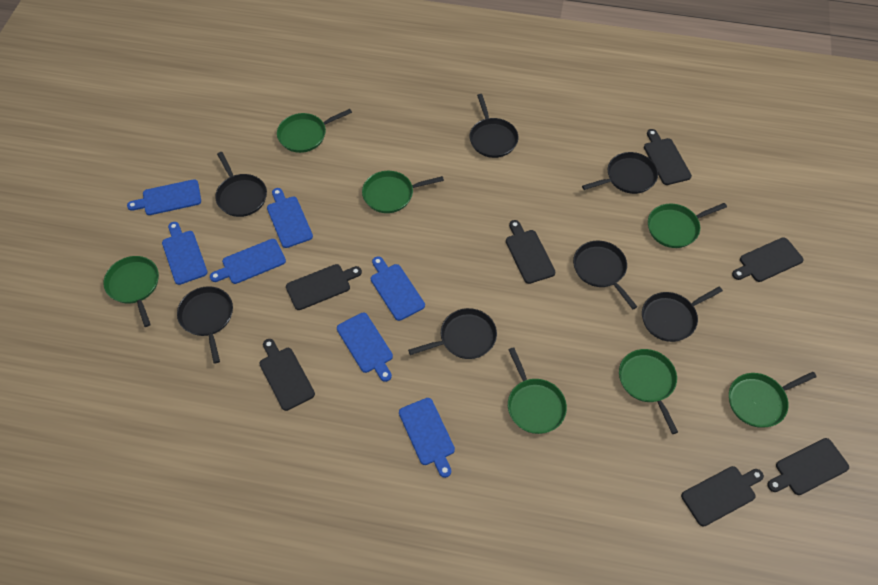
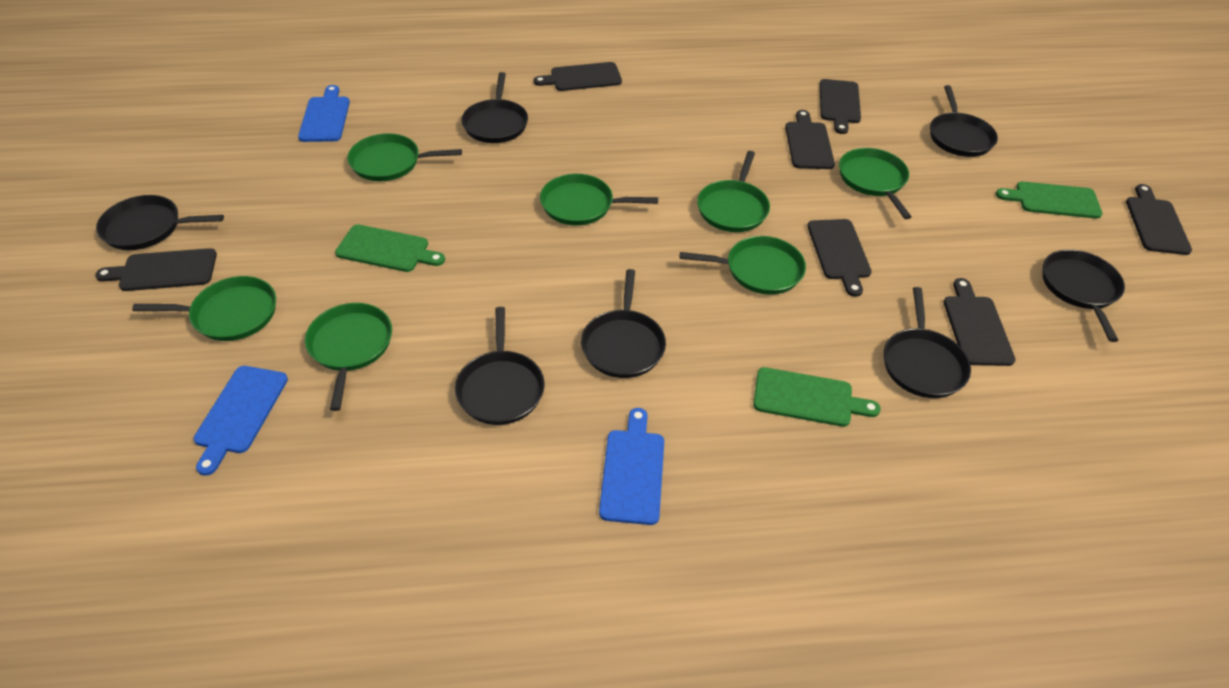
blue cutting board: [127,179,201,215] [162,222,208,285] [210,239,286,284] [267,188,313,248] [337,313,393,382] [371,256,425,321] [399,398,455,478] = 7 -> [194,366,288,475] [298,85,350,142] [599,408,664,525] = 3
green cutting board: none = 0 -> [335,224,445,272] [753,367,881,427] [996,181,1102,219] = 3

